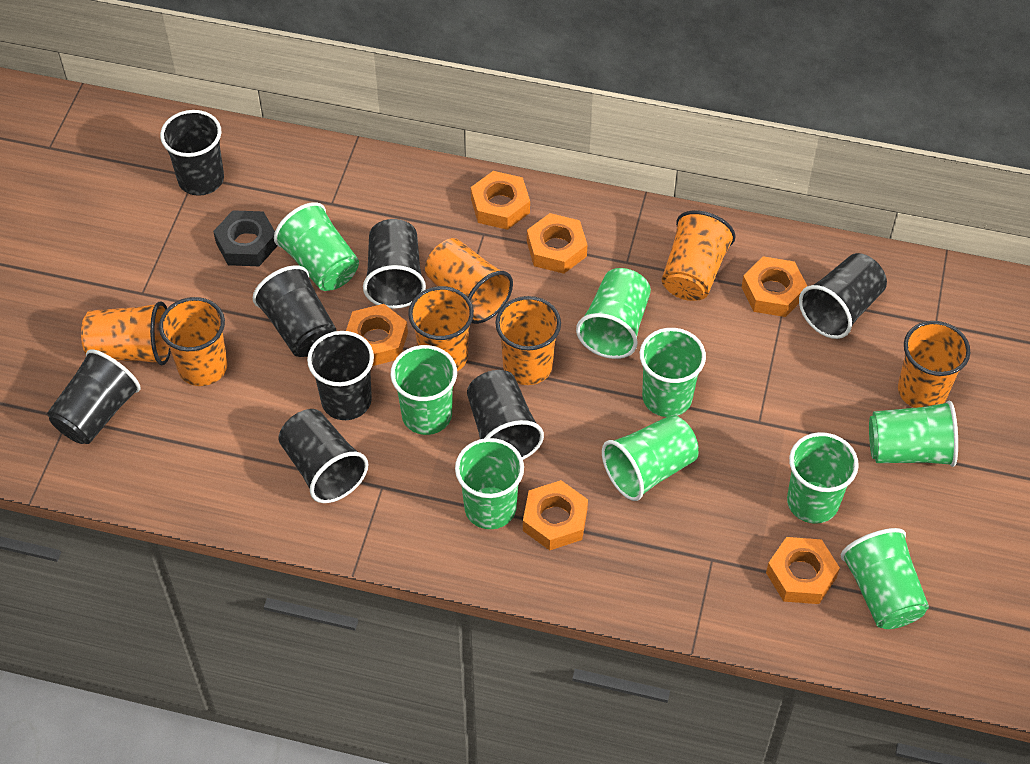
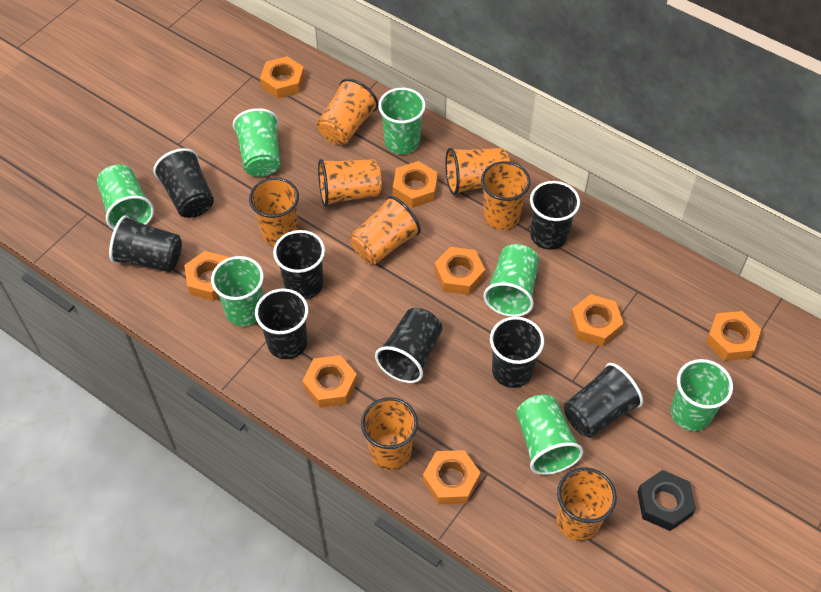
green cup: [274,202,359,291] [390,345,457,435] [455,438,524,529] [576,268,651,359] [602,415,698,501] [640,328,706,417] [787,432,859,524] [841,528,929,629] [869,401,958,467] = 9 -> [97,164,154,230] [211,256,264,326] [233,108,280,177] [378,88,426,154] [483,244,539,317] [516,395,583,475] [671,359,733,431] = 7
orange cup: [81,301,171,365] [159,297,228,386] [408,286,474,371] [425,238,513,324] [495,296,561,385] [662,210,736,301] [898,321,970,408] = 7 -> [249,178,299,246] [317,79,378,145] [318,159,382,207] [350,196,421,265] [361,397,418,470] [445,148,510,195] [481,161,530,230] [556,467,617,541] = 8
orange nut: [346,304,408,366] [471,171,530,230] [523,480,588,550] [527,213,587,274] [741,256,807,317] [766,537,840,604] = 6 -> [184,251,229,301] [260,56,305,99] [302,355,357,408] [393,161,438,208] [423,450,481,504] [434,247,485,295] [570,294,624,347] [706,311,761,361] = 8

